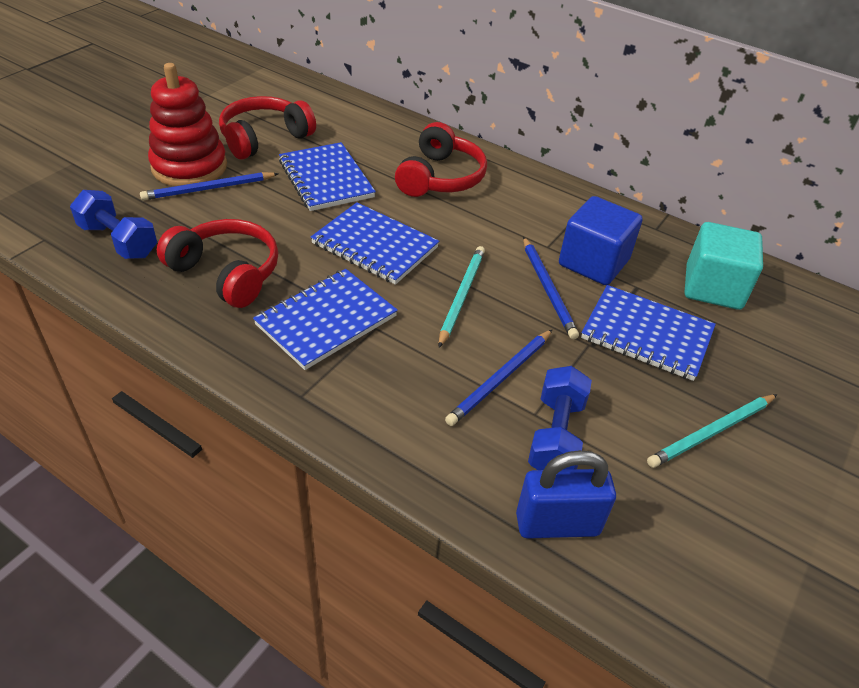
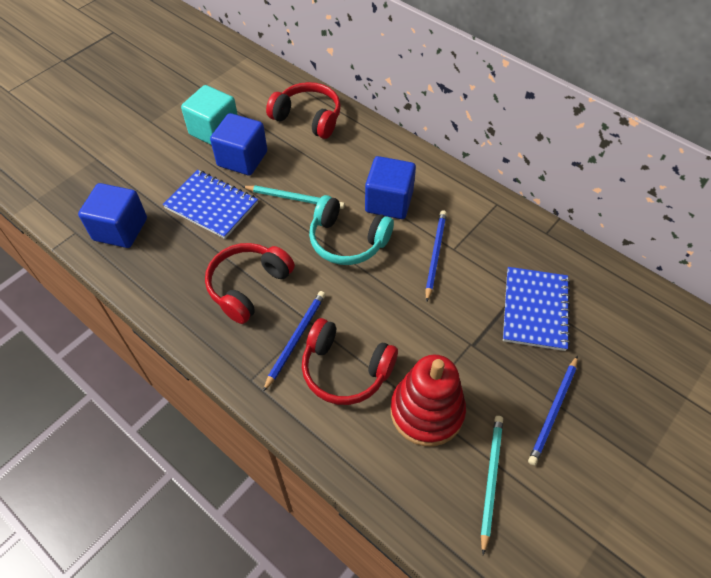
blue cube: [559,196,643,285] = 1 -> [78,183,147,248] [210,113,267,176] [365,156,416,219] = 3
blue dumbbell: [70,190,157,259] [528,366,592,470] = 2 -> none = 0
blue notebook: [253,269,398,370] [279,142,376,211] [311,202,439,285] [581,285,716,381] = 4 -> [163,170,258,239] [503,267,570,351] = 2
blue padlock: [516,450,616,539] = 1 -> none = 0
turquoise headphones: none = 0 -> [309,195,394,265] = 1

